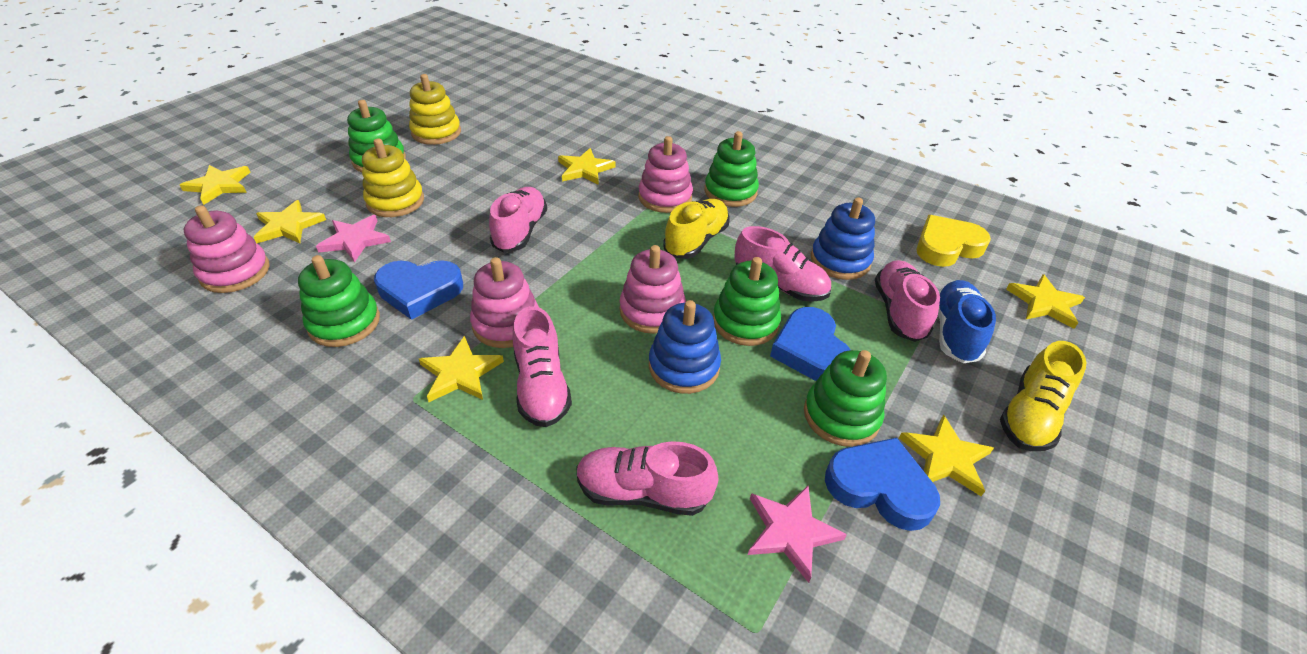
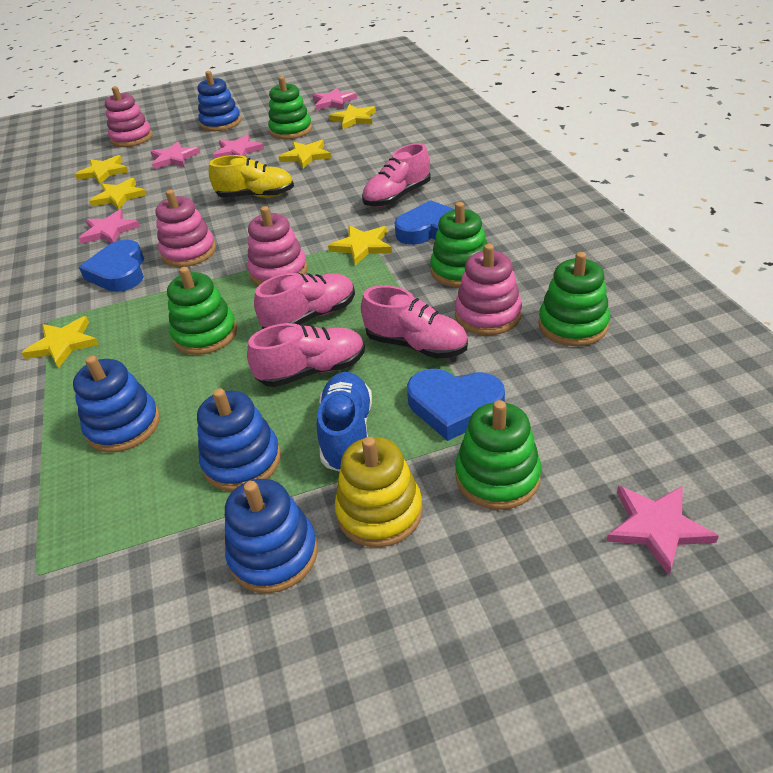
blue stacking toy: [649,300,721,394] [811,198,875,280] = 2 -> [73,356,160,452] [197,388,281,491] [198,71,241,131] [225,479,318,593] = 4
pink shoe: [489,187,547,252] [513,306,572,427] [576,441,719,516] [734,226,831,302] [875,260,940,342] = 5 -> [247,323,365,387] [254,273,355,329] [361,285,468,359] [362,143,431,207] = 4
pink star: [316,215,391,262] [748,486,847,583] = 2 -> [79,210,140,244] [150,142,200,169] [213,134,264,159] [312,88,357,110] [606,486,719,575] = 5
yellow heart: [916,215,991,267] = 1 -> none = 0
yellow shoe: [663,199,730,259] [1000,341,1086,451] = 2 -> [209,155,294,198] = 1
yellow stacking toy: [362,138,424,217] [409,74,461,145] = 2 -> [335,437,423,548] = 1

